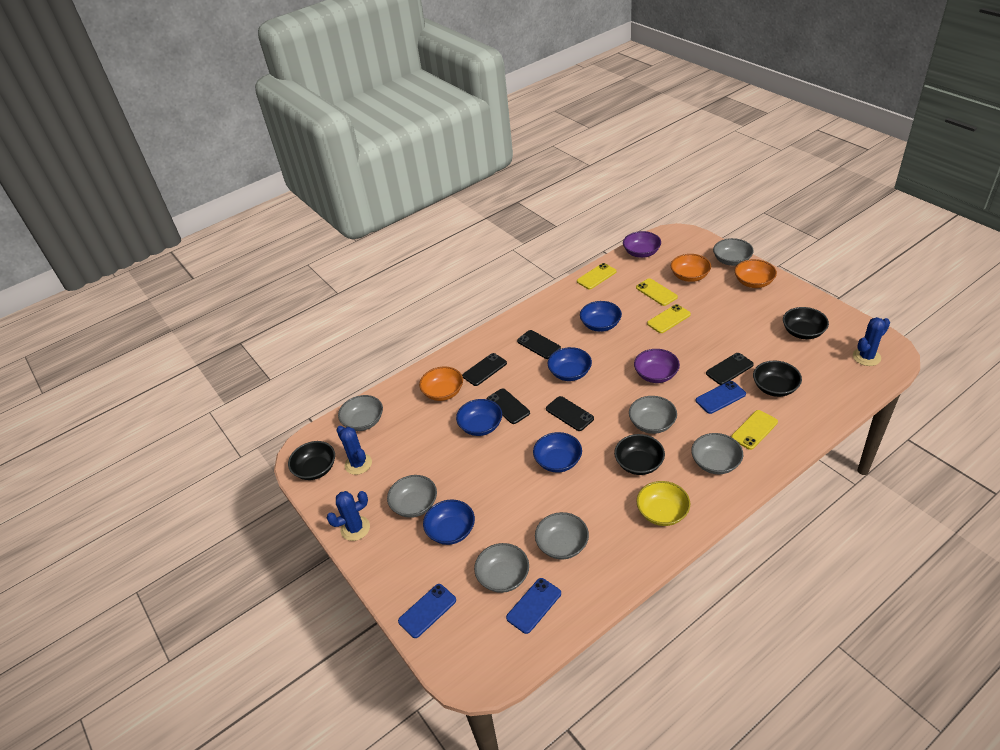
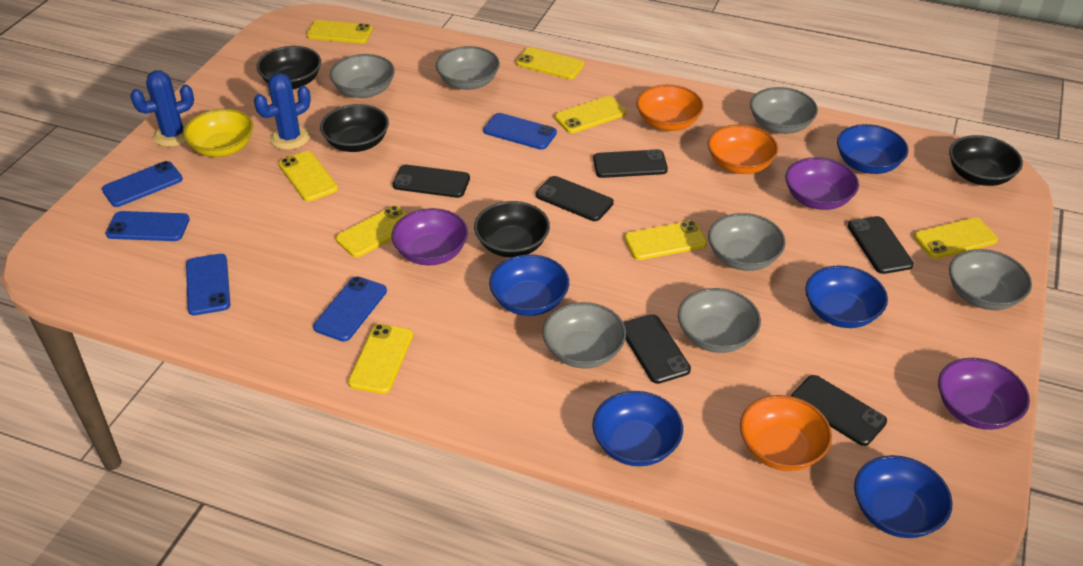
black phone: [462,353,507,386] [486,388,530,424] [517,330,561,359] [546,396,594,431] [706,353,754,385] = 5 -> [393,165,470,198] [536,176,614,221] [593,149,668,178] [623,314,691,384] [791,375,887,446] [848,216,914,274] = 6
blue cactus: [327,491,370,541] [336,426,372,475] [853,317,890,366] = 3 -> [130,70,194,147] [254,73,311,150] = 2
blue phone: [398,584,456,638] [506,578,561,634] [696,381,746,414] = 3 -> [102,161,183,207] [105,211,190,241] [186,254,230,315] [313,276,387,341] [483,113,557,150] = 5
purple bowl: [623,231,661,258] [634,349,680,383] = 2 -> [391,208,468,265] [785,157,859,210] [938,358,1030,430] = 3
yellow phone: [577,263,616,289] [636,278,678,306] [647,304,691,333] [731,410,778,450] = 4 -> [279,151,338,202] [306,20,373,44] [336,206,407,257] [348,324,413,394] [516,47,584,79] [555,96,626,133] [624,221,707,260] [914,218,998,259] = 8

